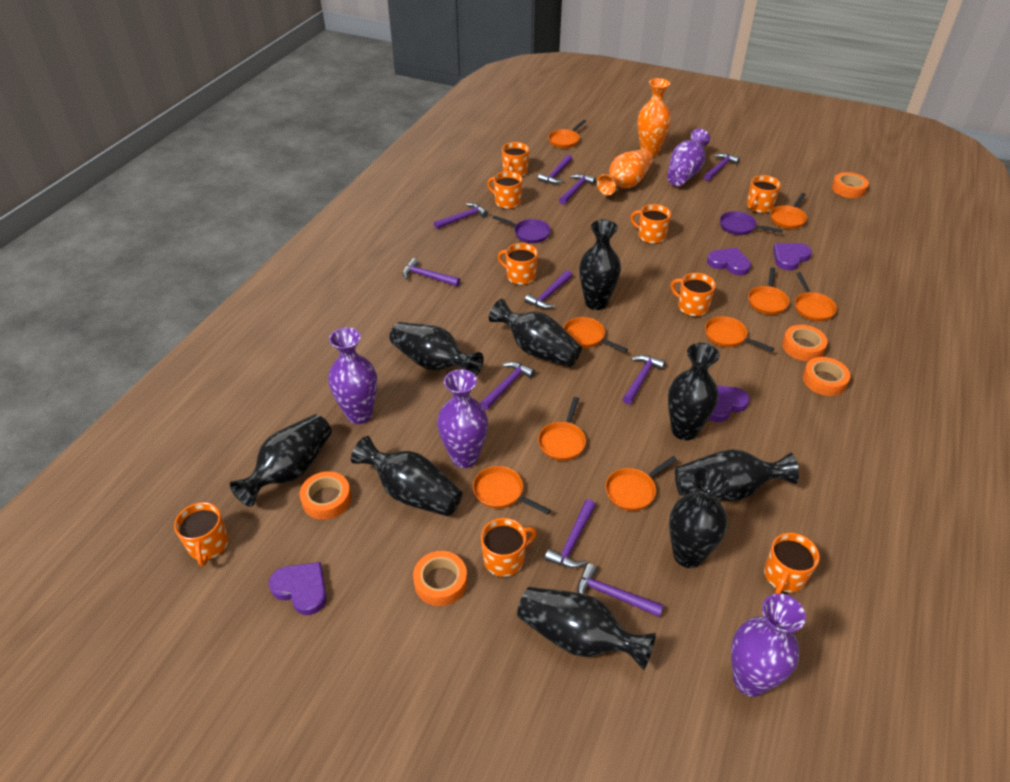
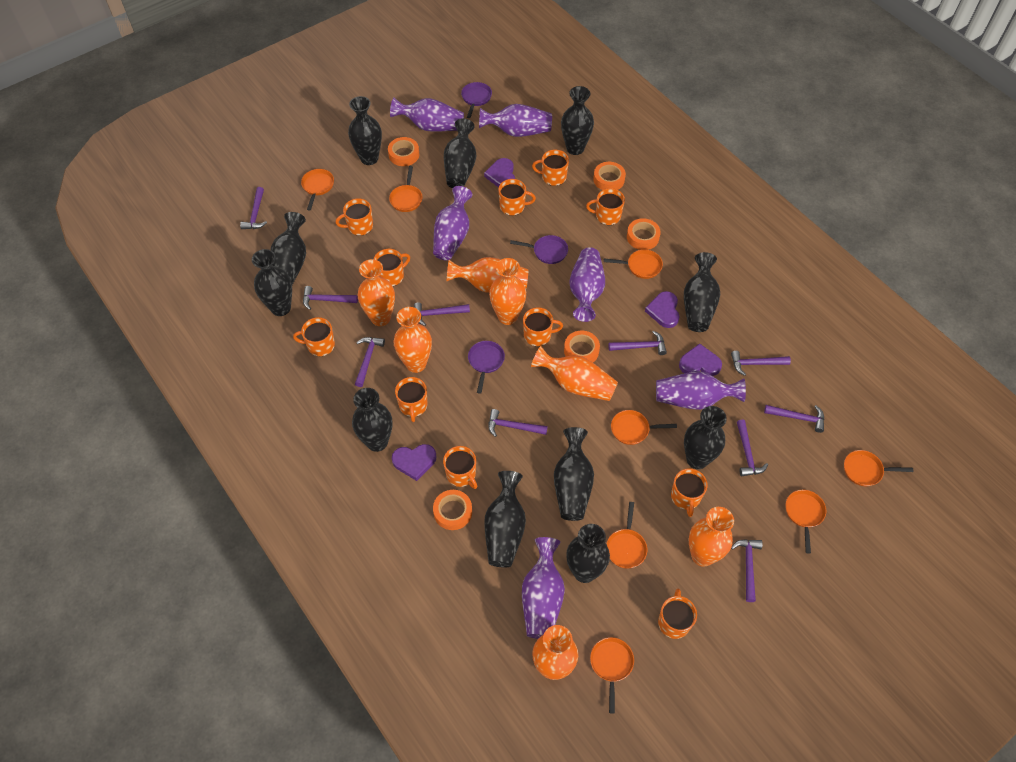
black vase: [230,414,332,507] [351,436,462,516] [390,322,484,376] [489,299,582,367] [517,587,656,670] [579,220,621,310] [668,343,720,441] [669,466,729,568] [675,449,799,501] = 9 -> [252,249,292,316] [271,212,306,285] [348,96,382,165] [352,388,393,452] [444,118,477,188] [484,471,526,568] [554,427,594,521] [561,86,594,155] [566,524,610,583] [684,252,720,332] [684,406,727,469] = 11
orange mug: [174,502,229,566] [481,518,537,577] [487,171,522,209] [498,243,538,285] [502,142,529,177] [630,204,671,244] [671,273,716,317] [747,175,781,213] [764,533,820,594] = 9 -> [293,317,335,356] [335,198,373,236] [374,249,410,286] [395,377,427,422] [443,446,477,489] [498,179,536,216] [523,307,563,346] [532,150,569,186] [586,188,625,225] [658,589,697,639] [671,468,708,517] = 11
orange pan: [473,466,551,515] [538,397,586,461] [548,120,586,148] [564,317,628,353] [605,456,677,511] [705,316,774,352] [748,267,789,315] [770,193,807,229] [795,272,837,321] = 9 -> [301,169,334,211] [389,166,423,212] [590,637,634,714] [604,249,663,279] [606,502,647,569] [611,410,677,445] [786,490,826,554] [844,450,913,486] = 8
orange vase: [597,149,653,195] [638,78,671,157] = 2 -> [358,259,395,326] [394,307,432,373] [447,257,529,293] [489,258,526,325] [531,346,618,401] [532,625,578,680] [689,507,734,567] = 7
purple pan: [492,215,551,243] [720,211,782,235] = 2 -> [461,82,492,118] [468,341,505,394] [510,235,568,264] = 3
purple vase: [328,327,377,424] [437,369,488,468] [667,129,710,186] [731,594,806,697] = 4 -> [390,97,464,132] [433,186,472,260] [479,104,552,137] [522,537,565,639] [569,247,605,322] [656,371,746,410] = 6

